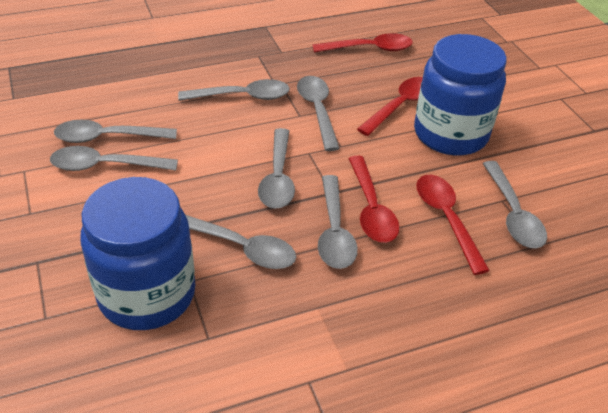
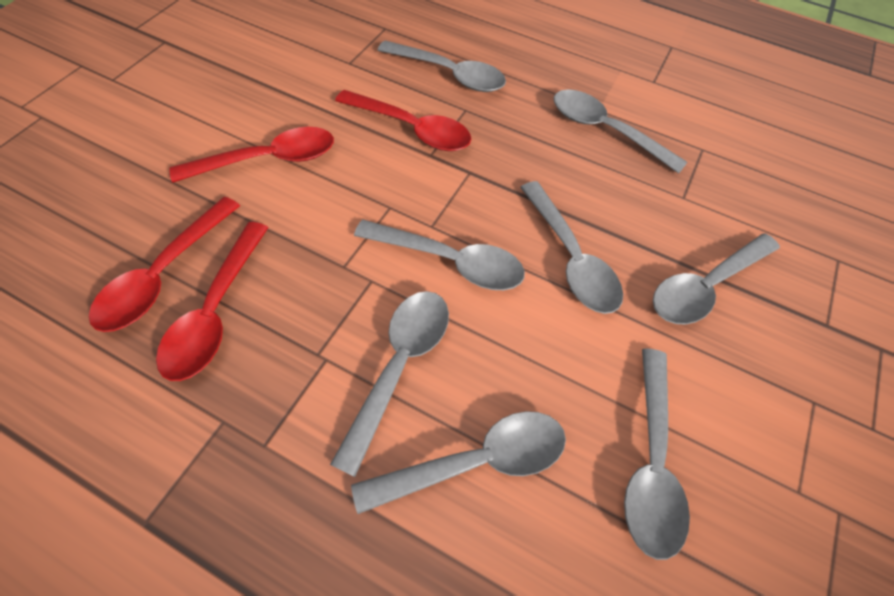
blue jar: [81,177,195,330] [414,34,507,155] = 2 -> none = 0

